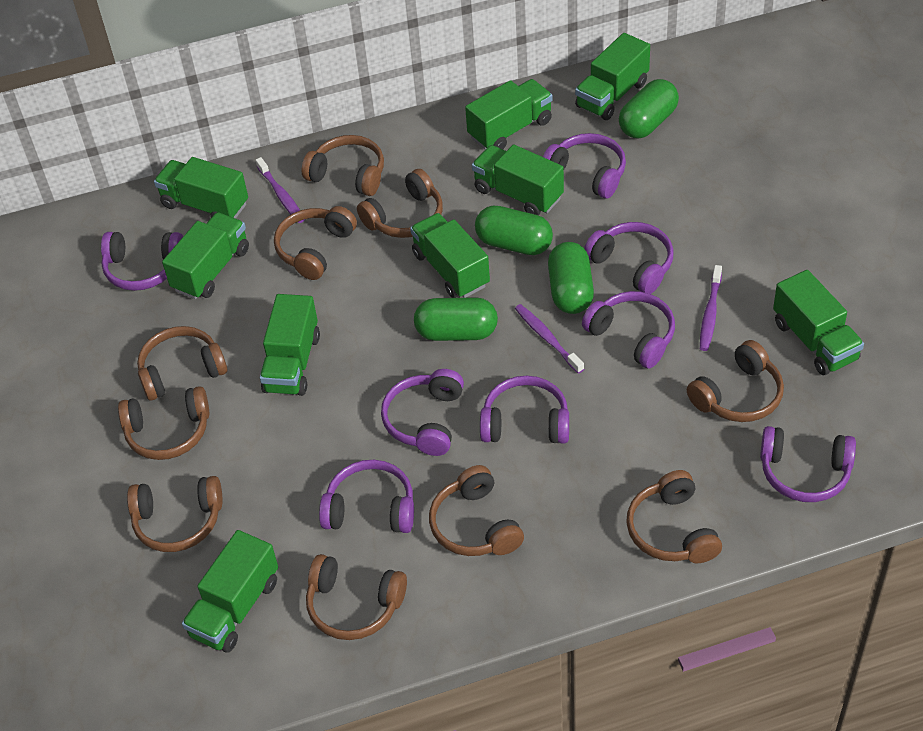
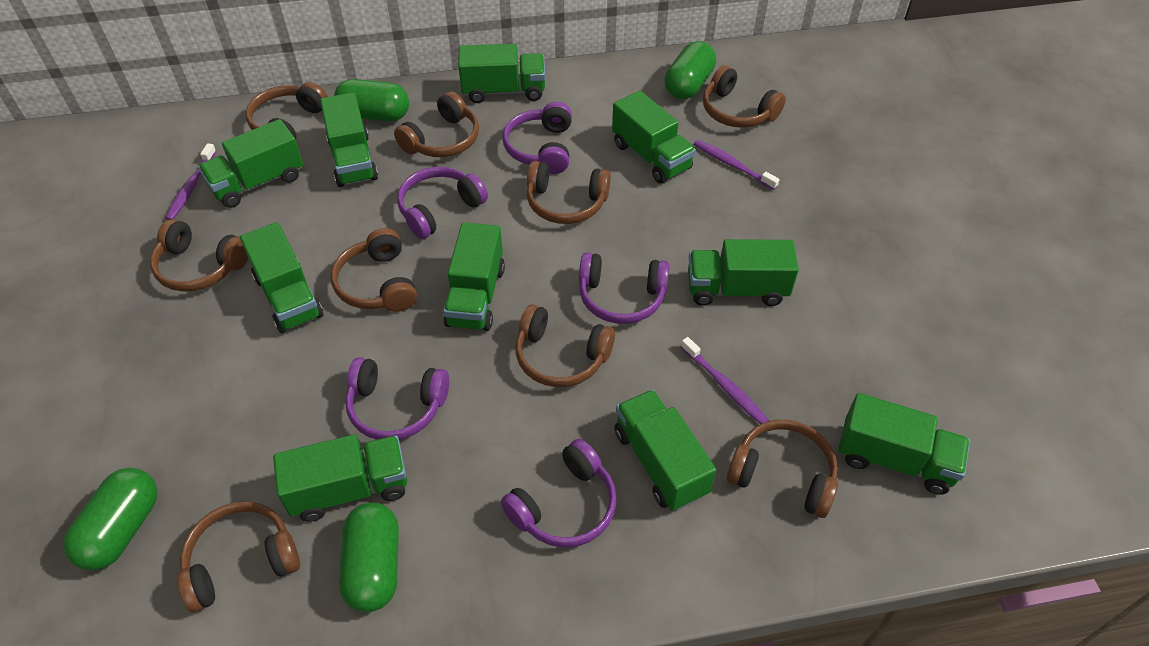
brown headphones: [118,386,209,460] [127,476,222,552] [137,326,227,401] [274,206,357,280] [301,135,384,196] [306,554,407,640] [357,169,443,238] [429,465,524,556] [626,470,722,563] [687,340,784,422] = 10 -> [150,219,248,292] [177,502,300,612] [245,82,327,140] [331,228,417,312] [394,91,479,157] [516,304,615,387] [527,161,611,224] [703,65,786,128] [727,420,838,518] = 9
green truck: [154,157,248,219] [162,212,249,299] [182,530,278,653] [260,294,320,396] [410,213,490,298] [465,79,553,149] [472,144,564,215] [575,33,650,120] [773,270,864,375] = 9 -> [198,119,303,208] [240,222,323,333] [273,434,407,522] [320,92,378,187] [443,222,505,331] [458,44,545,103] [612,90,696,184] [614,390,716,511] [688,239,799,306] [838,393,970,495] = 10
purple headphones: [101,232,183,291] [319,460,414,533] [381,369,464,456] [480,376,569,444] [543,133,626,199] [582,291,675,369] [584,222,673,294] [760,426,856,502] = 8 -> [345,357,449,440] [397,167,488,239] [501,439,617,548] [503,102,572,174] [579,252,669,324] = 5

